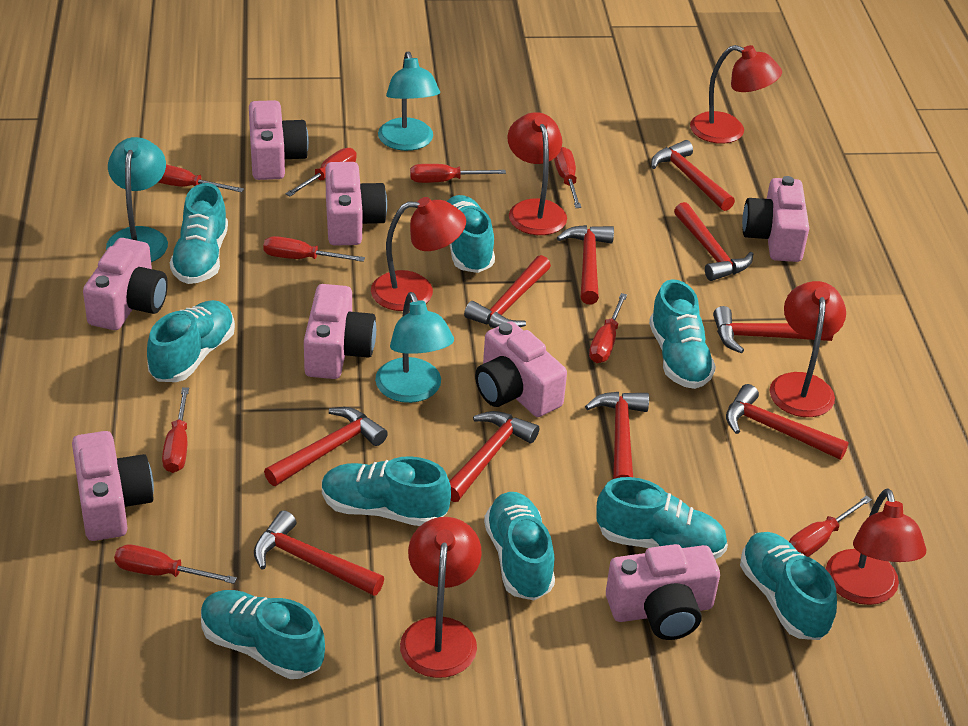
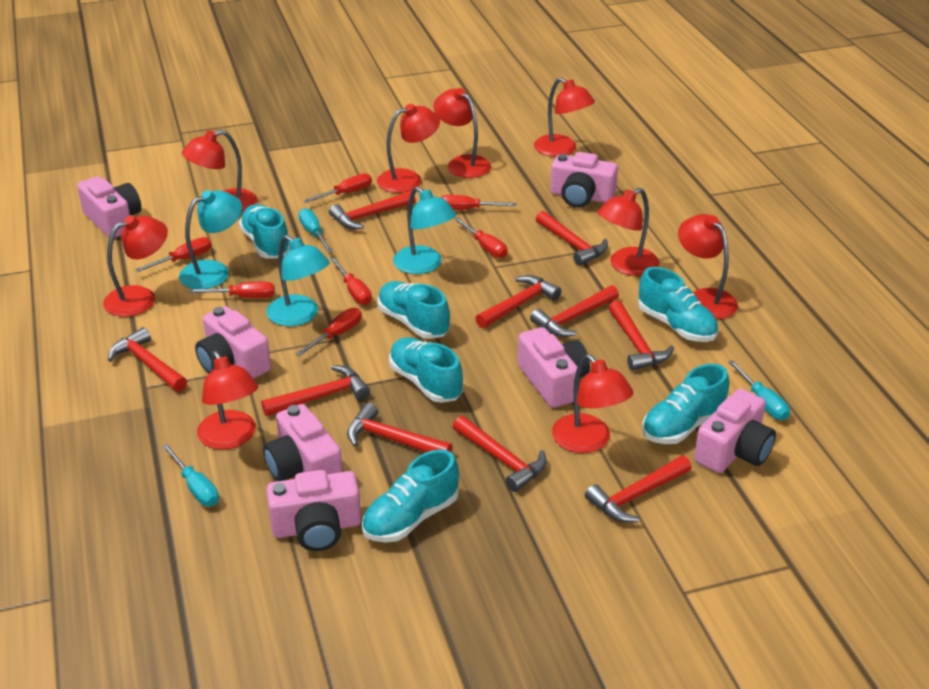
pink camera: [72,431,154,541] [83,238,168,330] [249,100,309,180] [304,284,376,379] [325,162,387,246] [475,321,567,417] [606,544,720,640] [742,176,809,262] = 8 -> [77,176,141,238] [195,306,271,379] [263,404,343,481] [266,470,361,551] [518,327,590,408] [550,152,618,208] [694,389,776,473] = 7
red lamp: [371,197,466,311] [400,517,482,678] [507,112,567,235] [690,45,782,144] [770,281,846,417] [826,488,926,605] = 6 -> [103,215,168,317] [182,130,257,212] [197,351,258,450] [377,104,440,193] [433,88,491,178] [534,77,595,157] [552,354,633,453] [598,188,659,276] [678,214,738,319] = 9
red screwdriver: [114,545,237,584] [158,165,244,192] [162,387,189,473] [263,236,365,262] [286,148,357,196] [410,164,506,183] [554,147,581,208] [589,293,627,363] [789,495,872,557] = 9 -> [135,237,211,272] [189,281,275,298] [296,308,362,356] [304,173,372,203] [331,257,372,305] [440,195,517,210] [454,218,507,258] = 7
turquoise screwdriver: none = 0 -> [162,444,219,506] [298,208,333,253] [729,360,790,420] = 3
turquoise shoe: [147,300,235,382] [170,183,228,284] [201,590,325,679] [322,456,451,526] [446,195,495,273] [484,492,555,601] [596,477,728,559] [649,279,716,389] [740,532,837,640] = 9 -> [239,204,290,258] [362,449,459,542] [378,281,450,339] [389,337,463,403] [638,267,718,342] [642,364,729,444] = 6

